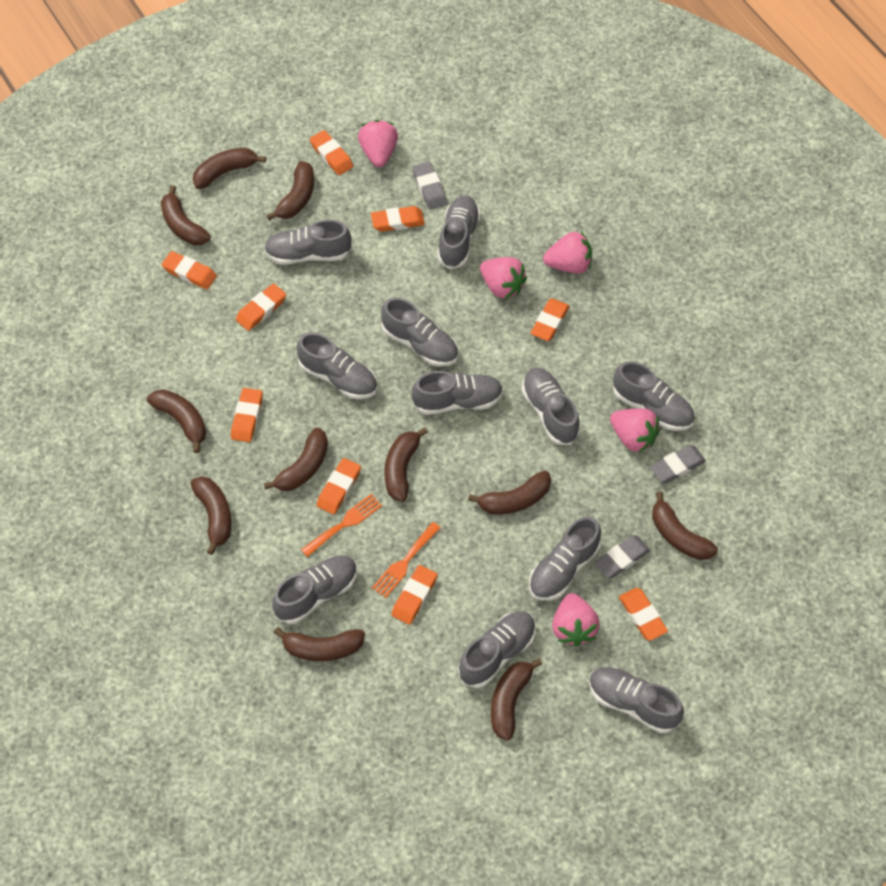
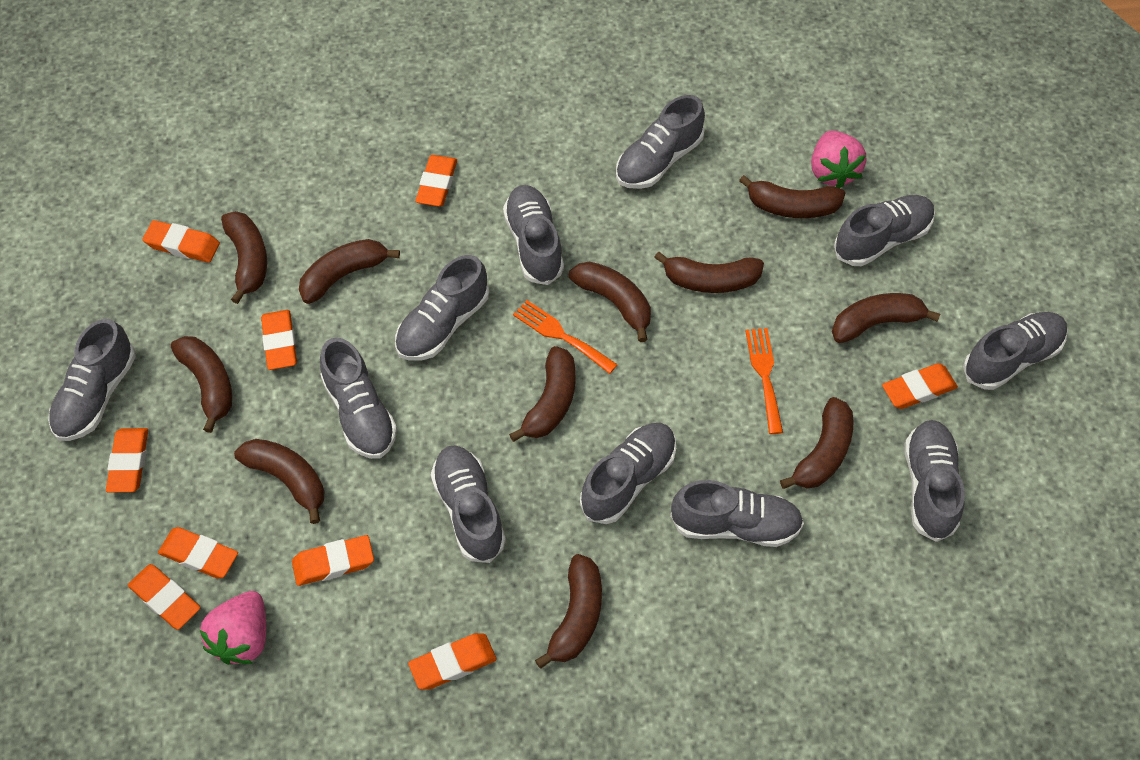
grey eraser: [412,161,447,210] [594,535,650,578] [650,445,706,483] = 3 -> none = 0
pink strawberry: [358,120,398,167] [480,257,527,299] [543,232,592,274] [552,593,600,647] [610,408,660,453] = 5 -> [200,591,266,665] [811,131,866,188] = 2

